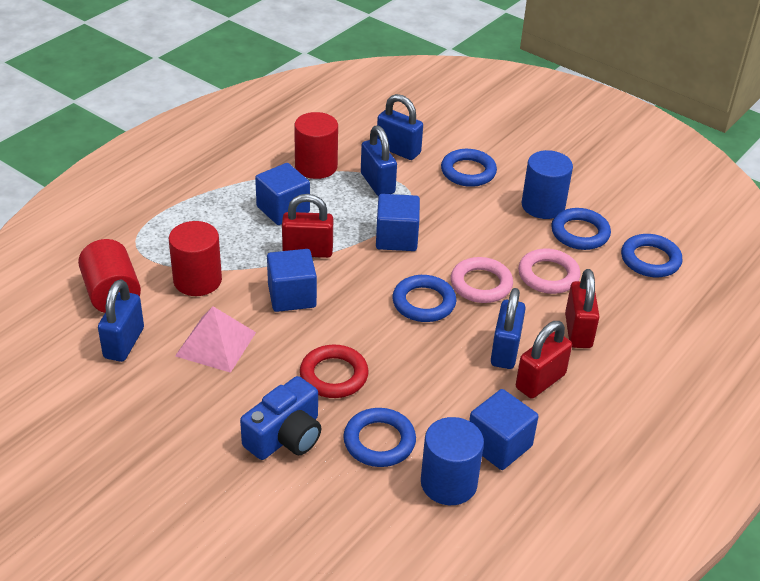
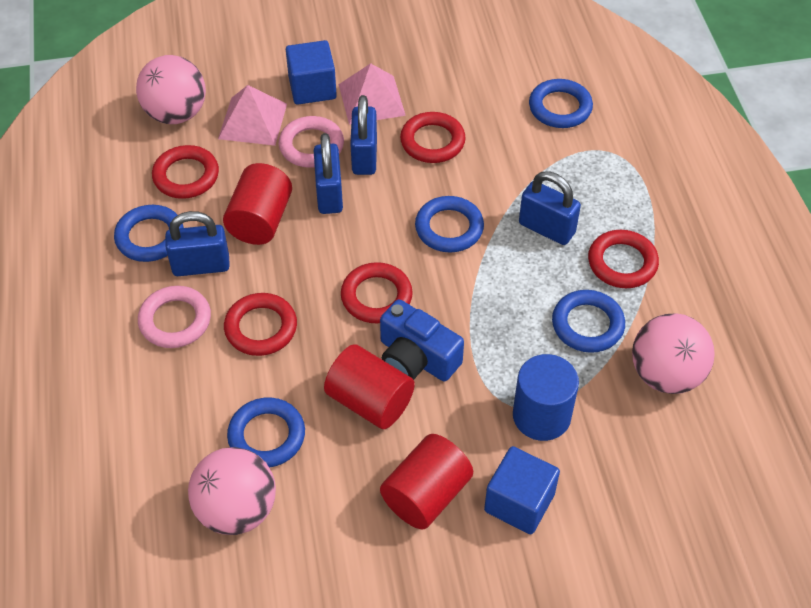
blue cube: [255,163,310,225] [267,249,317,312] [376,194,420,251] [469,389,538,470] = 4 -> [286,40,337,105] [484,446,560,534] = 2
blue cylinder: [421,417,484,505] [521,150,573,219] = 2 -> [513,354,579,441] = 1
pink ball: none = 0 -> [136,55,206,124] [188,447,276,535] [632,313,715,394] = 3
pink pyramid: [175,306,256,373] = 1 -> [218,85,287,146] [339,63,406,125] = 2
red padlock: [282,194,333,258] [516,321,572,398] [565,269,600,348] = 3 -> none = 0
red ring: [300,345,369,398] = 1 -> [152,145,219,199] [224,293,297,356] [341,262,413,323] [400,112,466,163] [588,230,659,288] = 5

